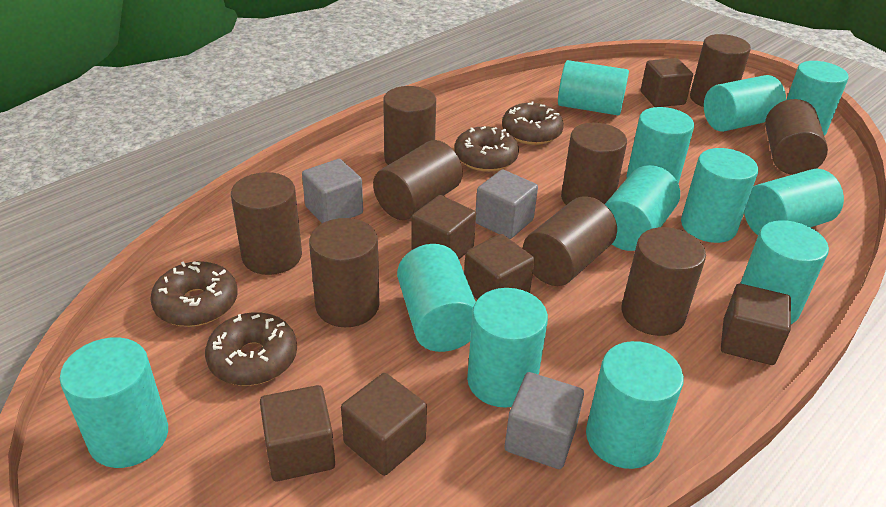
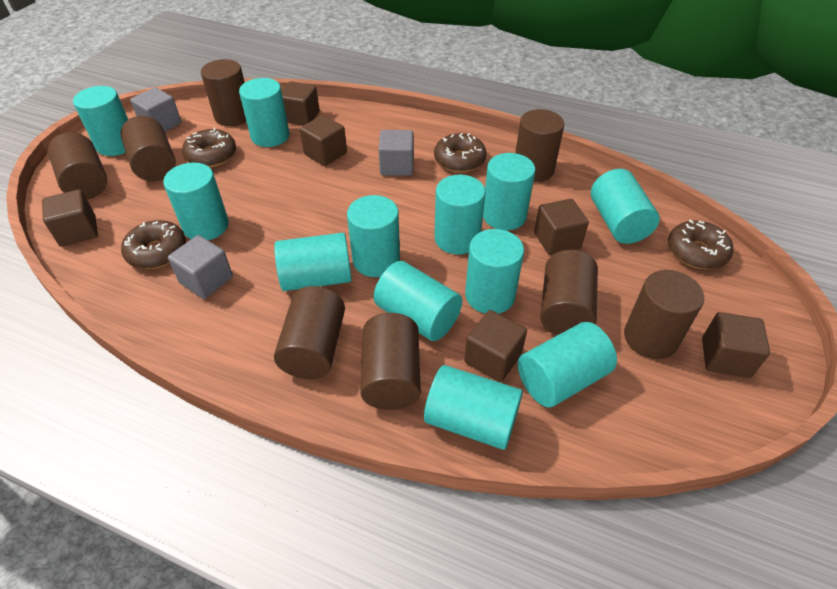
brown cylinder: [231,172,302,275] [309,218,380,327] [373,140,463,220] [383,86,436,165] [523,196,617,286] [561,123,627,205] [622,227,706,336] [690,34,751,107] [765,99,828,175] = 9 -> [48,132,107,199] [120,116,176,181] [201,59,246,126] [274,286,345,379] [360,313,421,410] [515,109,564,182] [540,250,598,335] [624,270,704,359] = 8

